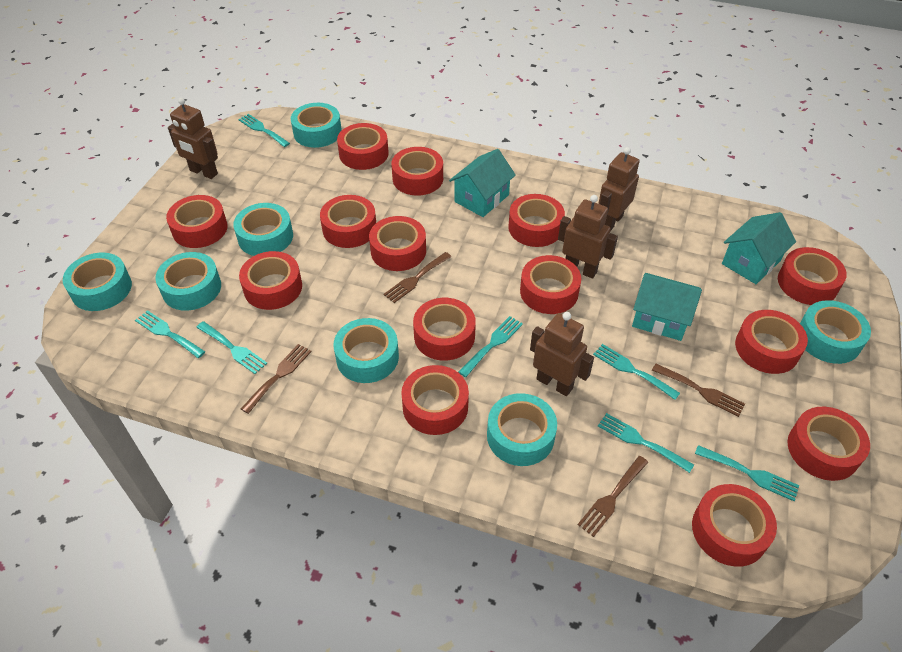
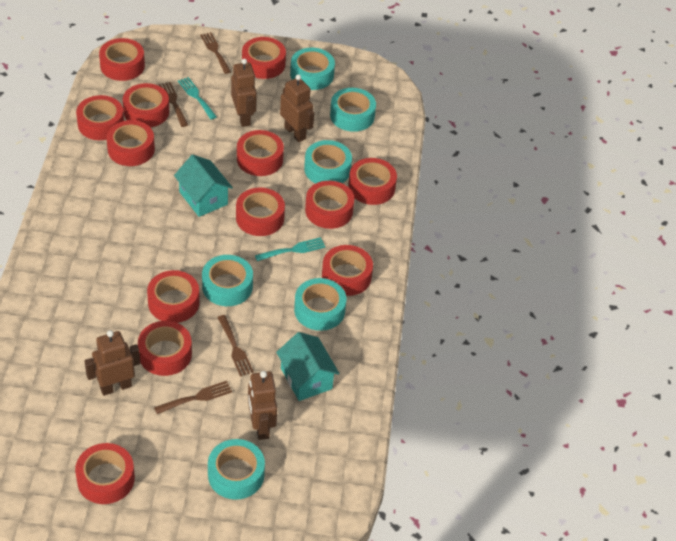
red tape: [166,195,228,248] [239,251,302,310] [320,195,376,248] [337,123,389,170] [369,216,426,271] [391,147,443,196] [401,365,469,435] [413,298,476,361] [508,194,565,247] [520,255,581,314] [692,484,777,567] [735,310,808,374] [778,247,847,305] [787,407,870,481] = 14 -> [75,443,135,504] [76,95,124,140] [99,38,145,81] [107,120,155,166] [123,83,169,127] [138,321,192,376] [147,270,200,323] [236,187,285,236] [237,130,284,176] [242,37,286,79] [305,181,354,229] [322,245,373,296] [348,158,397,205] = 13
turquoise fork: [135,310,206,358] [196,321,267,374] [238,114,290,147] [458,316,523,377] [593,344,680,400] [598,413,694,473] [695,445,799,501] = 7 -> [178,77,217,120] [255,237,325,261] = 2
turquoise house: [449,149,516,217] [632,273,702,341] [722,212,796,284] = 3 -> [174,154,233,217] [276,332,340,401] = 2
turquoise tape: [63,252,132,311] [155,252,221,311] [233,203,293,256] [291,103,342,148] [333,318,399,383] [487,393,557,466] [800,300,871,364] = 7 -> [202,255,253,306] [208,439,265,500] [290,48,335,90] [294,278,346,331] [304,140,352,184] [330,88,376,132] = 6

